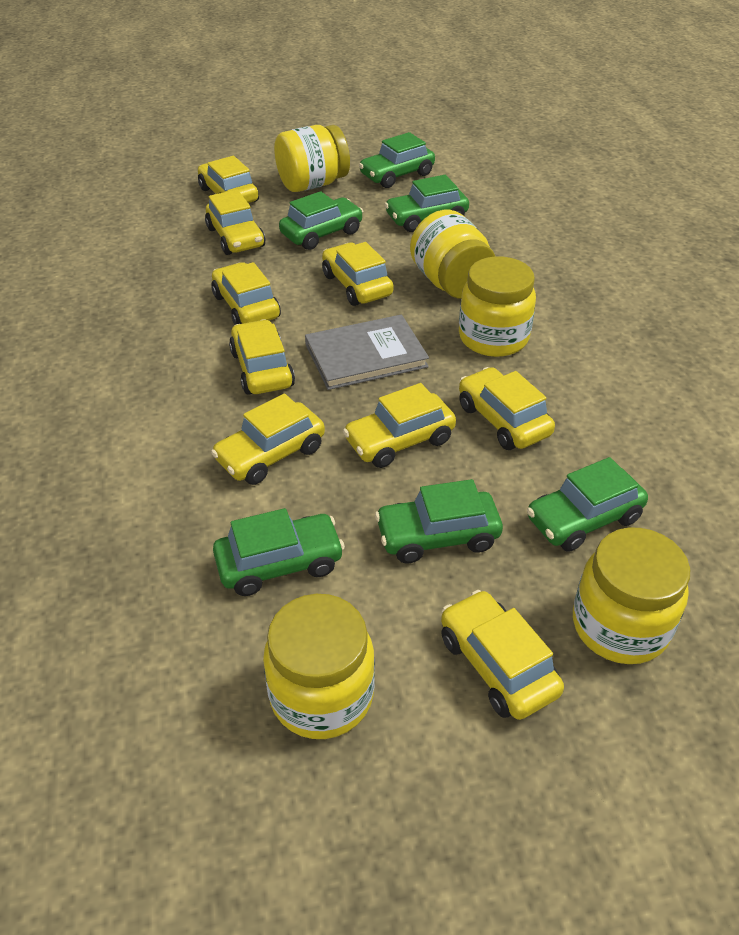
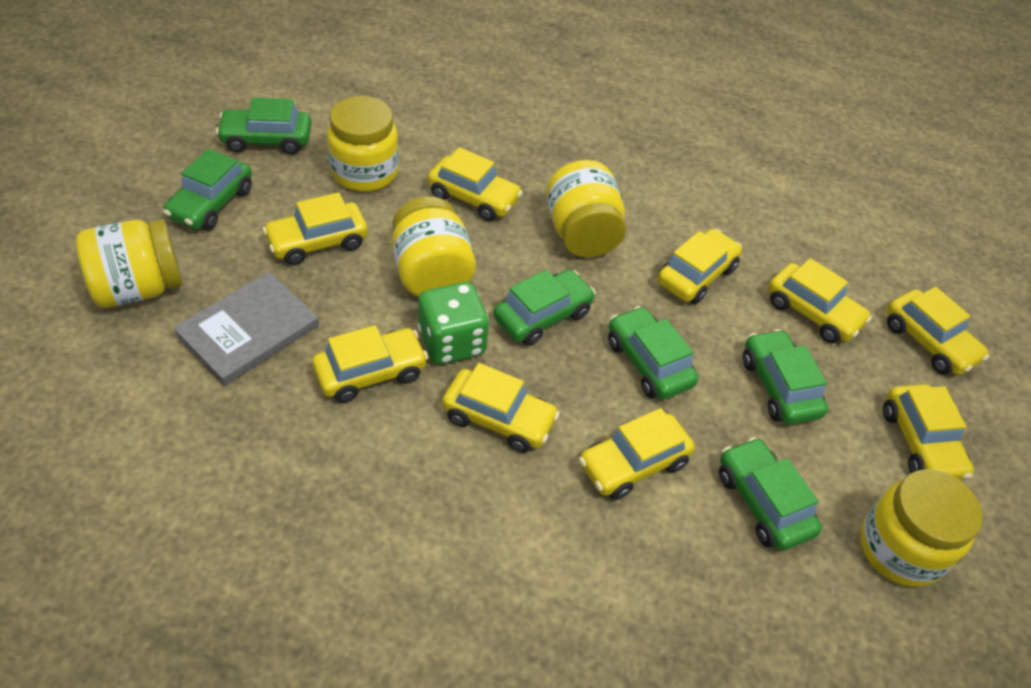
green dice: none = 0 -> [418,282,489,365] = 1

